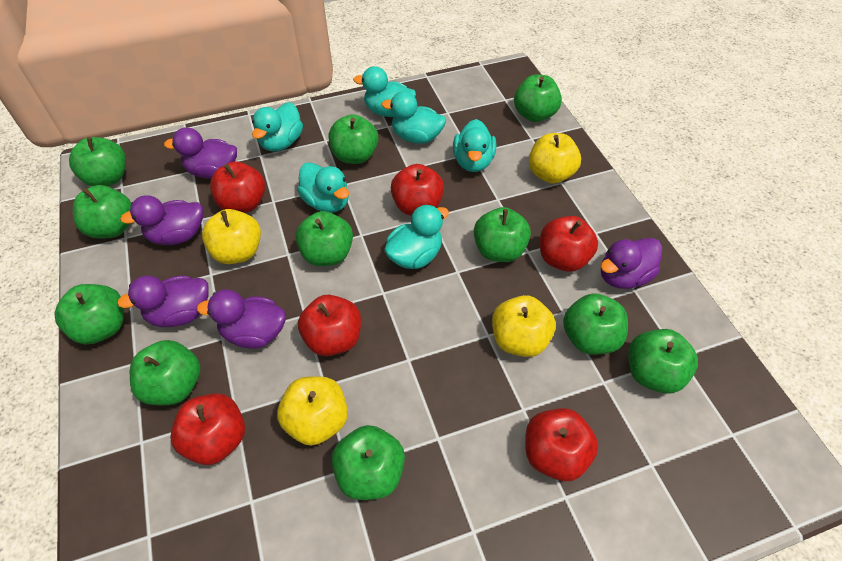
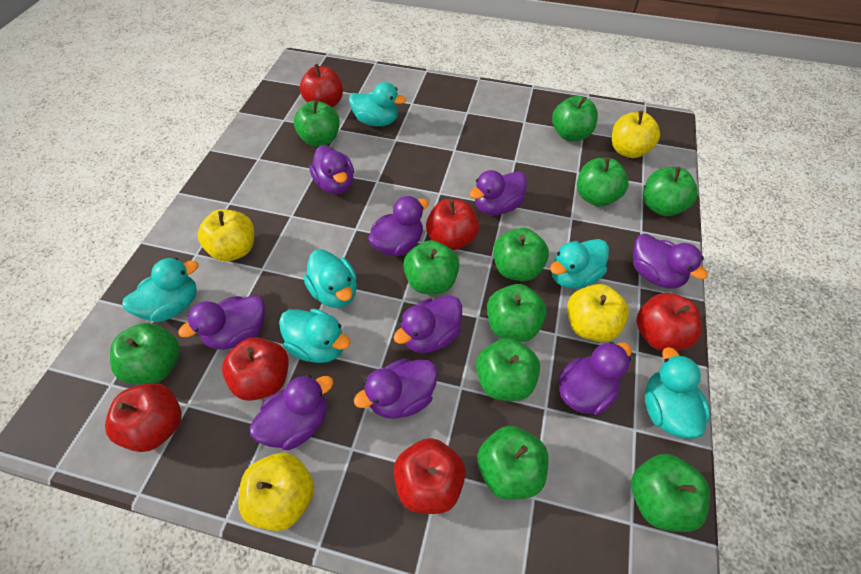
purple duck: [117,275,209,327] [120,195,203,245] [164,127,237,179] [197,289,286,349] [600,238,662,289] = 5 -> [178,296,265,350] [250,375,333,450] [309,145,354,194] [354,358,438,419] [368,196,429,256] [394,295,462,353] [470,170,527,215] [558,342,632,415] [633,234,708,289] = 9

